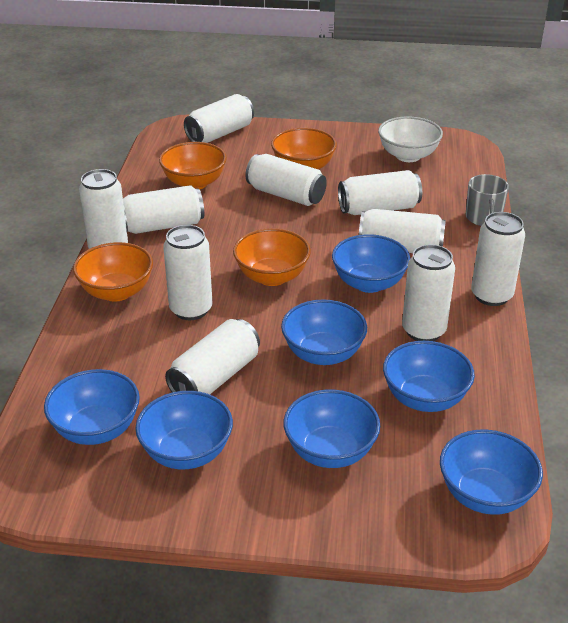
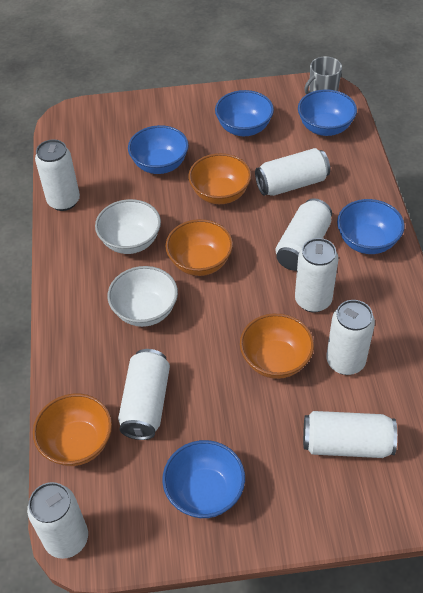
blue bowl: [44,369,140,445] [135,391,233,469] [281,299,367,365] [283,390,380,468] [332,234,410,293] [383,341,475,412] [440,430,543,515] = 7 -> [128,125,189,174] [162,440,245,518] [215,90,274,136] [298,89,357,136] [337,199,405,254] = 5
white bowl: [378,116,443,162] = 1 -> [95,199,161,254] [107,266,178,327] = 2
white can: [79,169,128,249] [123,185,204,234] [163,225,212,320] [165,319,260,394] [184,94,254,143] [245,154,327,206] [338,170,422,215] [359,209,446,253] [402,244,455,341] [471,212,525,306] = 10 -> [27,482,88,559] [35,139,80,211] [118,349,170,440] [255,148,330,196] [275,198,332,271] [295,238,338,312] [303,411,397,458] [326,300,375,375] = 8

